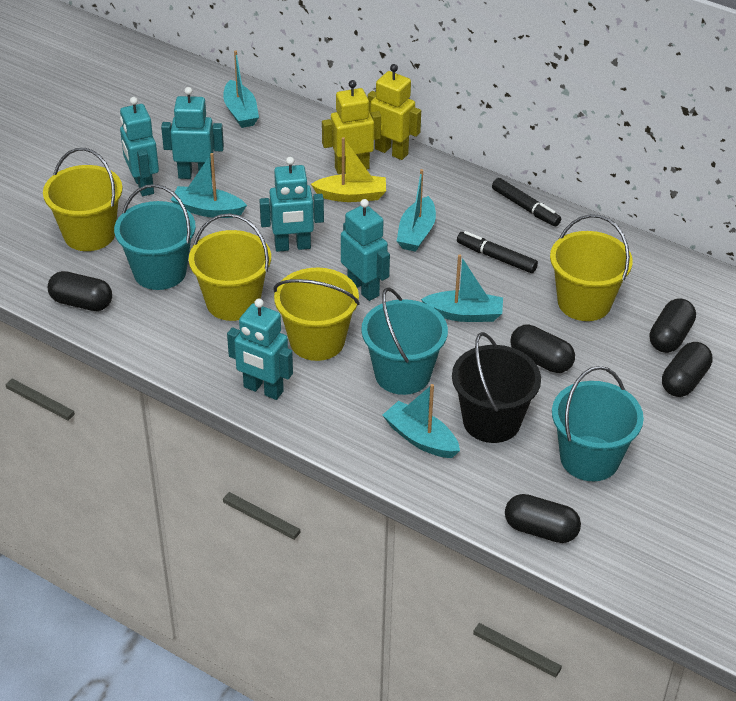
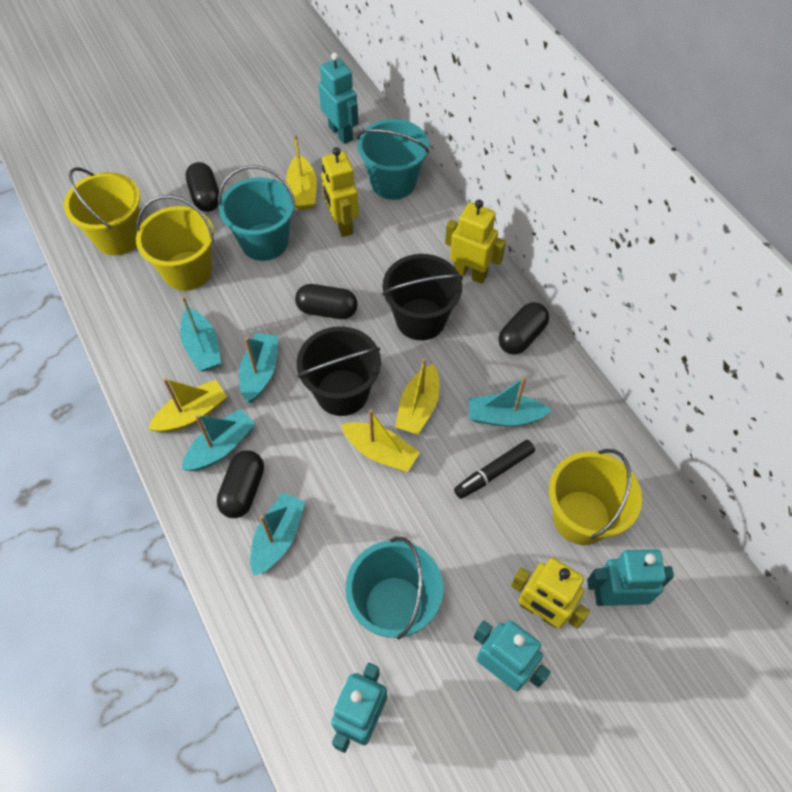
black bucket: [452,332,541,443] = 1 -> [297,326,381,416] [382,254,463,340] = 2
black capsule: [48,271,112,311] [505,494,581,543] [510,324,575,373] [650,298,696,353] [662,342,712,397] = 5 -> [186,162,219,212] [217,451,264,518] [295,284,358,319] [499,302,549,355] = 4
black marker: [457,231,538,273] [492,178,561,226] = 2 -> [454,440,535,499] = 1
turquoise robot: [120,97,159,196] [161,87,224,179] [227,299,293,400] [259,157,324,252] [341,199,390,301] = 5 -> [319,52,358,144] [331,663,387,753] [474,620,551,691] [587,549,674,606] = 4
yellow boat: [311,137,386,202] = 1 -> [148,378,227,433] [286,135,317,210] [341,409,420,472] [395,359,440,435] = 4
yellow bucket: [43,148,123,251] [189,213,271,321] [274,267,360,361] [550,214,633,321] = 4 -> [64,167,141,256] [136,195,214,291] [549,449,642,545] = 3
yellow robot: [322,80,381,174] [368,64,421,160] = 2 -> [321,147,359,237] [445,200,506,284] [511,558,590,629] = 3

